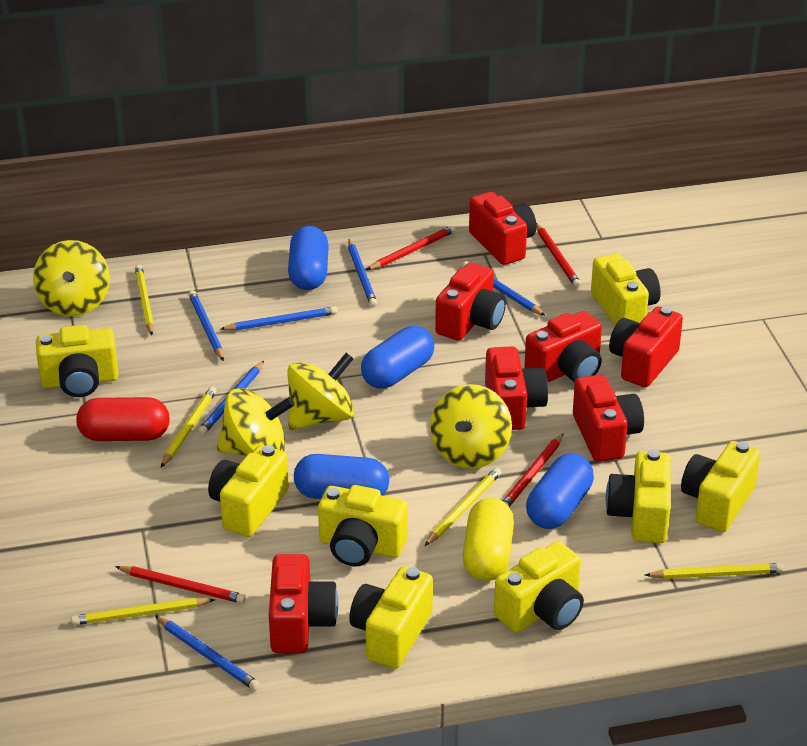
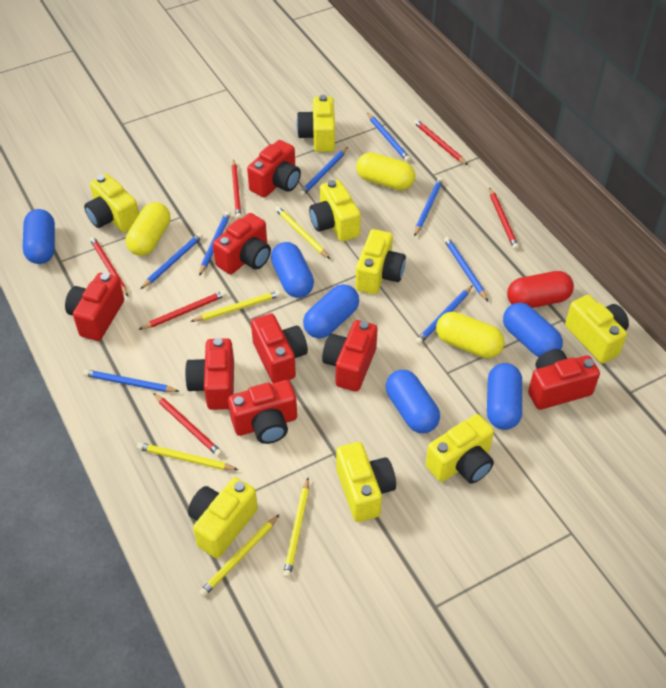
blue capsule: [288,226,329,290] [294,454,389,499] [361,326,434,389] [526,453,594,529] = 4 -> [23,209,55,264] [271,242,314,298] [303,284,359,338] [386,370,440,433] [487,363,522,430] [503,303,563,357] = 6
blue pencil: [155,616,260,691] [188,290,224,361] [198,361,264,435] [221,306,338,331] [348,239,377,307] [462,261,545,316] = 6 -> [83,370,179,392] [140,233,203,289] [199,211,231,276] [299,147,348,196] [367,113,410,162] [414,177,443,236] [416,285,473,344] [444,237,488,301] = 8
red camera: [269,554,338,653] [435,262,506,341] [469,192,537,265] [485,346,548,430] [524,311,602,382] [573,375,644,462] [609,307,683,387] = 7 -> [65,273,124,341] [185,338,234,410] [213,213,271,274] [228,380,297,444] [247,140,301,198] [251,313,308,383] [322,320,378,392] [528,349,600,410] = 8
red pencil: [115,566,246,604] [367,225,456,270] [503,433,564,507] [536,223,581,288] = 4 -> [90,236,128,296] [138,290,226,330] [153,393,222,457] [231,159,242,219] [414,119,468,165] [489,187,519,250] = 6
yellow capsule: [463,498,514,581] = 1 -> [126,202,170,256] [356,152,415,190] [436,312,504,358] = 3
yellow spinning top: [33,240,110,316] [217,388,295,456] [287,353,354,430] [430,384,512,469] = 4 -> none = 0

